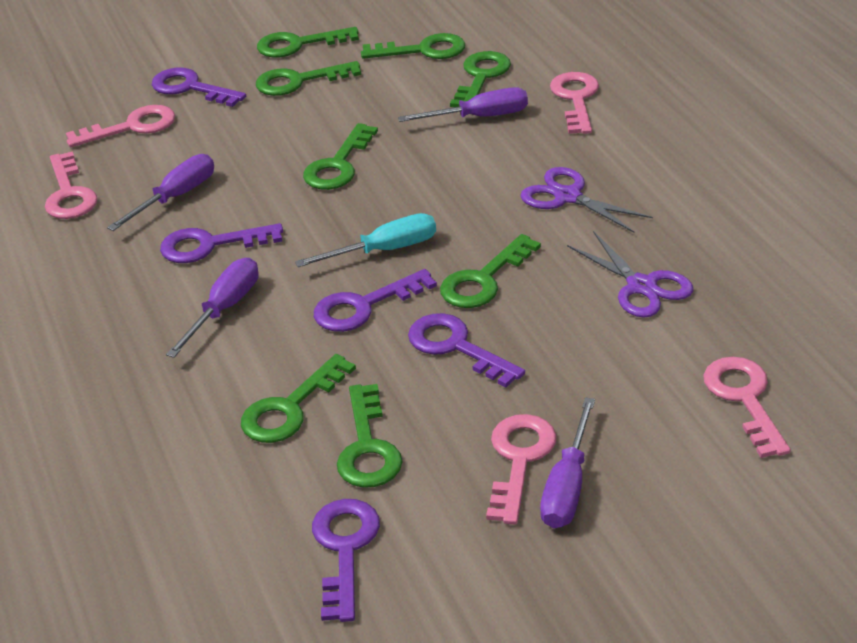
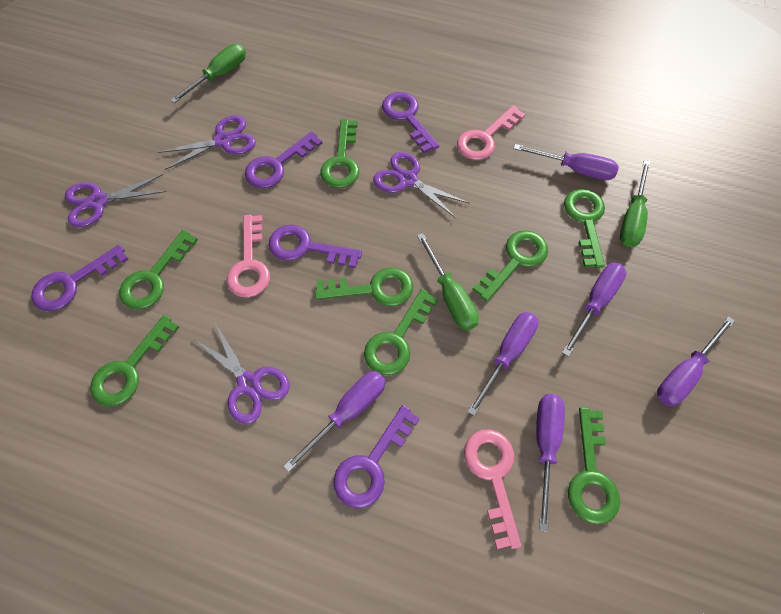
green screwdriver: none = 0 -> [170,44,246,103] [417,233,479,330] [620,160,650,247] = 3
pink key: [45,151,98,219] [66,105,175,147] [486,414,557,524] [550,72,599,134] [703,357,791,458] = 5 -> [227,215,270,297] [457,105,525,160] [464,429,521,549] = 3
purple scissors: [520,167,653,233] [567,231,694,318] = 2 -> [65,174,167,227] [158,115,256,170] [194,322,289,424] [373,152,470,219] = 4
purple screwdriver: [107,154,214,231] [166,258,259,358] [398,87,528,122] [540,398,595,528] = 4 -> [283,371,386,472] [467,312,538,416] [514,144,619,180] [536,394,565,532] [562,263,627,357] [657,316,735,406] = 6
turquoise screwdriver: [295,213,436,267] = 1 -> none = 0

